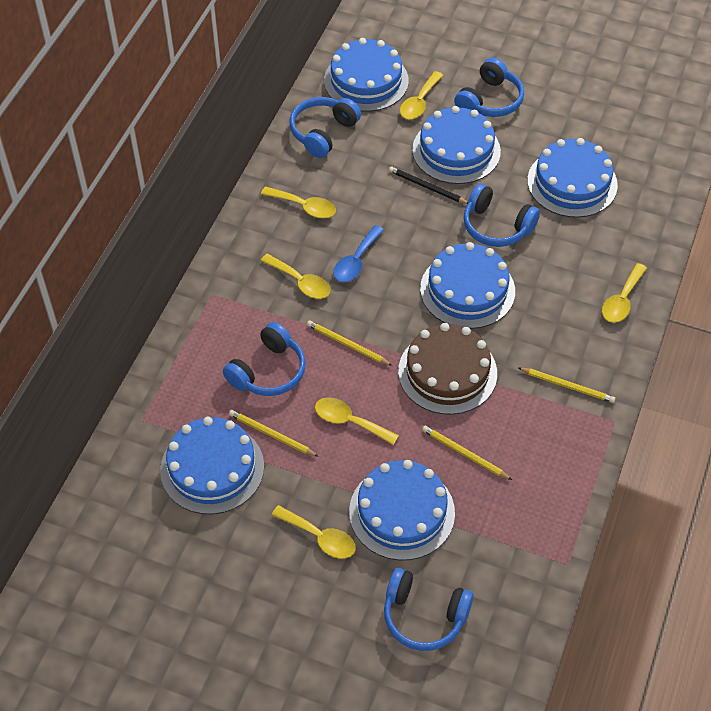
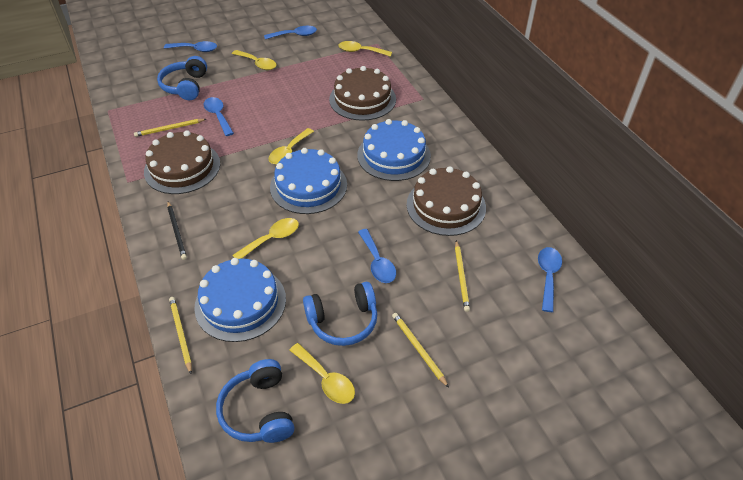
blue cake: [160,417,264,514] [324,38,409,112] [349,460,455,560] [412,106,501,184] [420,242,515,329] [527,138,618,218] = 6 -> [194,258,286,342] [270,148,347,214] [357,119,431,181] = 3
blue headphones: [223,322,305,396] [290,97,361,158] [384,568,474,651] [454,58,524,117] [463,183,540,247] = 5 -> [157,56,207,100] [216,359,294,443] [303,282,377,346] = 3
blue spoon: [333,225,384,282] = 1 -> [164,41,217,52] [204,97,234,136] [264,26,317,39] [358,229,396,283] [538,247,562,312] = 5
brown cake: [398,323,497,415] = 1 -> [144,130,220,194] [329,66,396,121] [407,166,486,236] = 3
yellow spoon: [260,254,330,299] [261,187,336,218] [272,505,356,559] [315,397,399,445] [400,71,443,119] [602,263,647,323] = 6 -> [232,50,277,70] [232,218,299,259] [269,128,314,164] [289,343,355,404] [339,41,392,57] = 5

